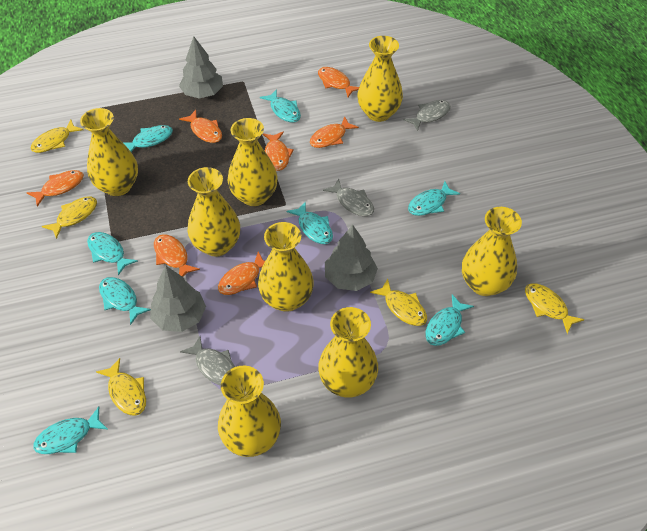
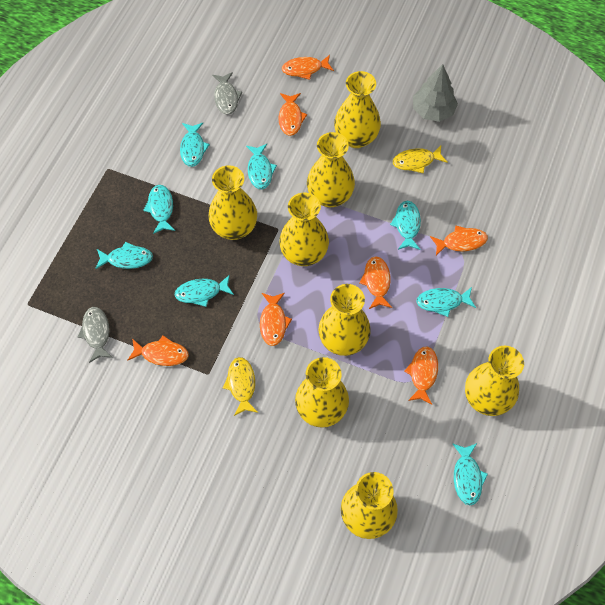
grey fish: [180,336,235,386] [323,179,374,216] [404,100,451,131] = 3 -> [78,307,113,363] [212,72,242,115] = 2
grey tree: [150,266,206,332] [179,36,223,98] [325,225,378,291] = 3 -> [413,64,458,122] = 1
yellow fish: [30,120,83,153] [42,197,97,239] [96,358,146,416] [370,279,427,326] [525,283,585,334] = 5 -> [223,357,258,416] [393,146,448,173] = 2

